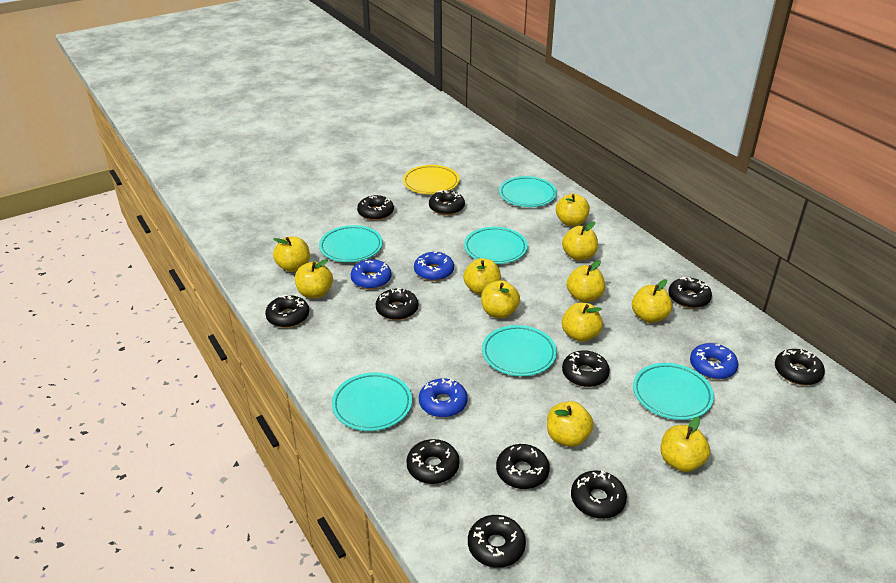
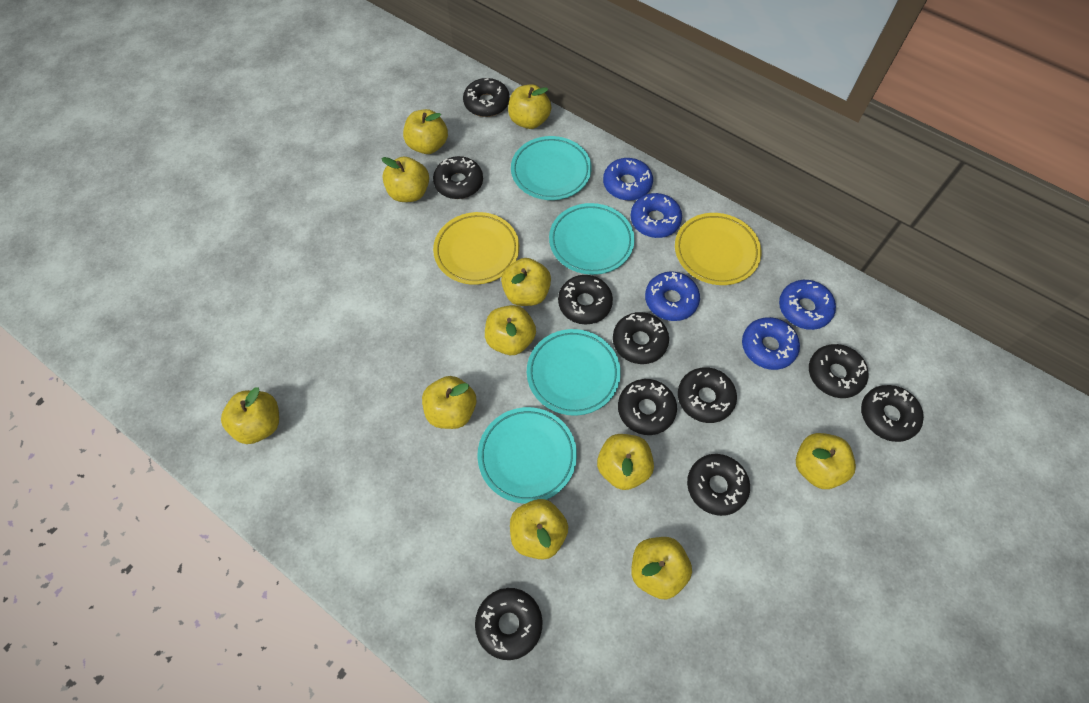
black donut: [265,295,309,328] [357,195,394,220] [376,288,418,320] [406,439,460,484] [429,190,465,215] [468,515,526,568] [496,444,550,489] [562,350,610,387] [571,470,627,519] [668,277,712,308] [775,349,825,385] = 11 -> [433,156,483,199] [463,78,510,117] [475,588,542,660] [558,275,613,325] [613,312,669,364] [618,379,677,435] [678,367,737,423] [687,454,750,516] [809,344,868,398] [861,385,924,442] = 10
blue donut: [351,259,392,289] [414,252,454,281] [419,378,467,417] [690,343,738,379] = 4 -> [603,158,653,201] [630,193,682,238] [645,271,700,321] [742,317,800,370] [779,280,836,330] = 5
turquoise plate: [319,225,383,262] [332,372,412,431] [464,227,528,264] [482,325,557,376] [499,176,557,207] [633,363,714,420] = 6 -> [477,407,577,504] [511,136,592,200] [527,329,621,416] [549,203,635,275] = 4
yellow plate: [403,165,459,194] = 1 -> [433,212,519,285] [675,213,762,285] = 2

